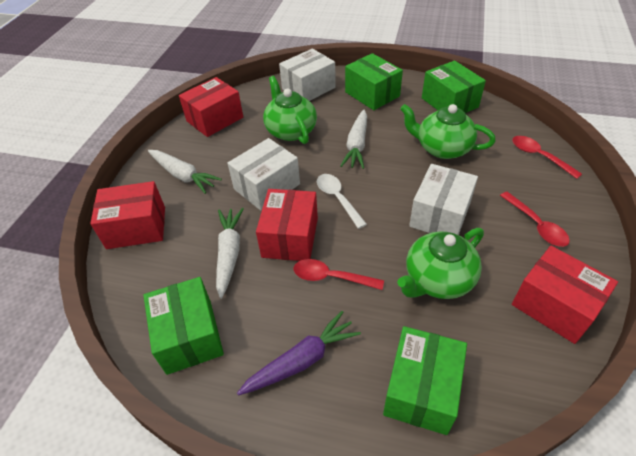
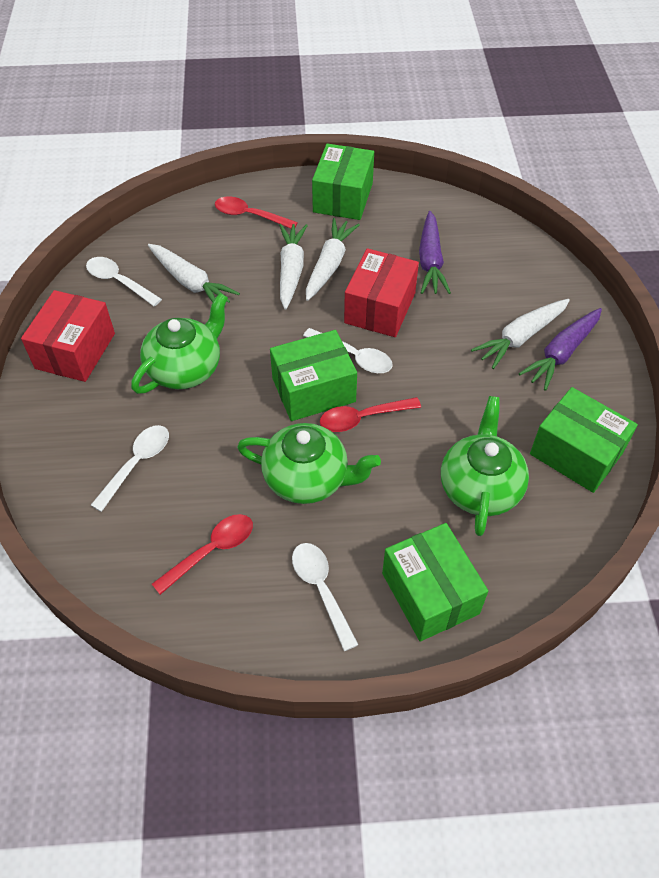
purple carrot: [237,311,361,396] = 1 -> [419,211,451,294] [519,308,602,391] = 2
red box: [90,181,165,249] [179,77,243,137] [256,189,318,261] [512,246,618,344] = 4 -> [21,290,115,382] [344,248,419,337] = 2
white box: [228,138,300,211] [279,49,336,101] [409,164,478,235] = 3 -> none = 0
white carrot: [148,150,222,194] [216,208,244,299] [340,110,367,169] = 3 -> [148,244,240,303] [279,224,308,310] [306,218,360,301] [471,299,570,369] = 4
white spoon: [317,174,367,229] = 1 -> [86,257,162,307] [91,425,169,512] [292,543,359,651] [303,328,393,373] = 4

